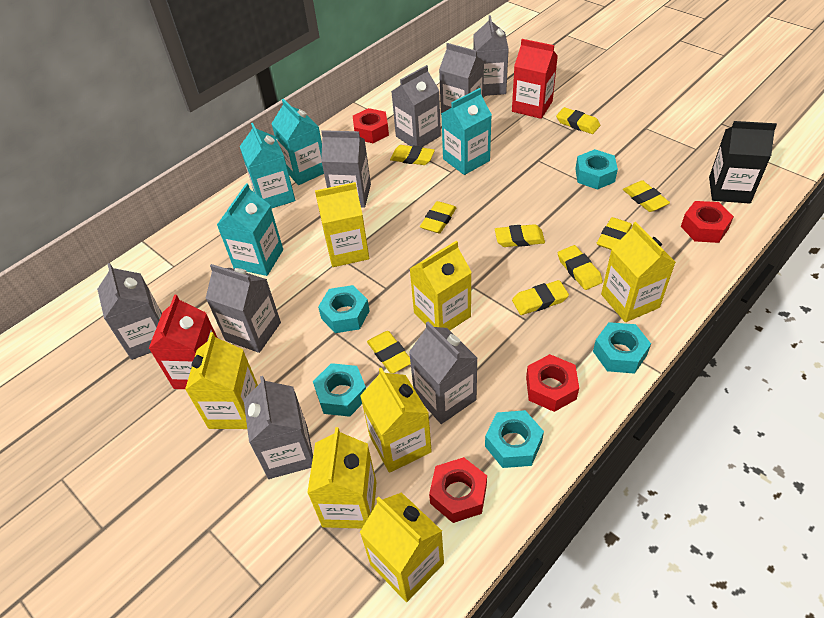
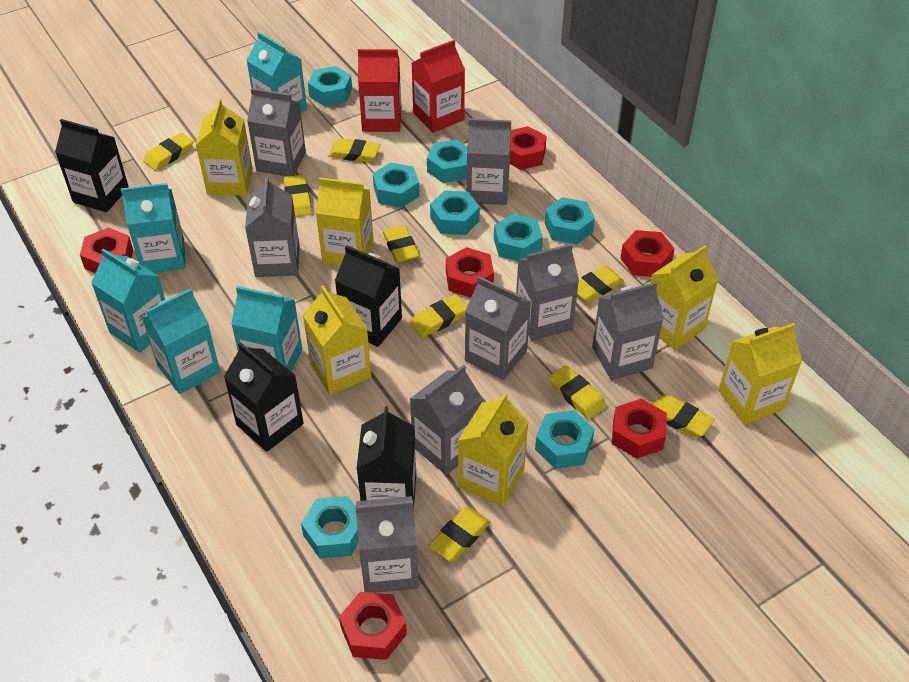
black carton: [709,121,777,204] = 1 -> [55,119,129,212] [224,342,304,452] [335,245,402,347] [357,406,416,504] = 4
red nut: [353,108,389,143] [429,457,487,523] [526,354,579,412] [681,201,734,243] = 4 -> [80,228,133,273] [339,592,407,660] [446,247,494,298] [510,126,547,170] [612,398,667,459] [620,230,674,277] = 6
turquoise carton: [217,183,283,276] [240,123,295,209] [271,99,324,185] [441,88,492,175] = 4 -> [91,249,165,353] [121,183,186,273] [142,288,220,394] [231,286,302,371] [246,32,307,113] = 5
turquoise nut: [313,363,366,417] [318,285,370,333] [485,410,544,468] [575,149,618,190] [593,322,651,374] = 5 -> [301,496,359,558] [308,66,352,106] [373,162,420,208] [427,139,467,183] [430,190,480,235] [494,214,543,261] [535,410,594,469] [544,197,595,245] = 8
yellow carton: [185,332,258,429] [307,427,377,529] [315,182,369,267] [360,368,432,473] [360,492,444,602] [410,241,472,330] [601,222,676,322] = 7 -> [196,99,253,196] [303,286,371,395] [316,177,373,266] [458,393,529,506] [650,245,718,350] [718,323,802,424] = 6

